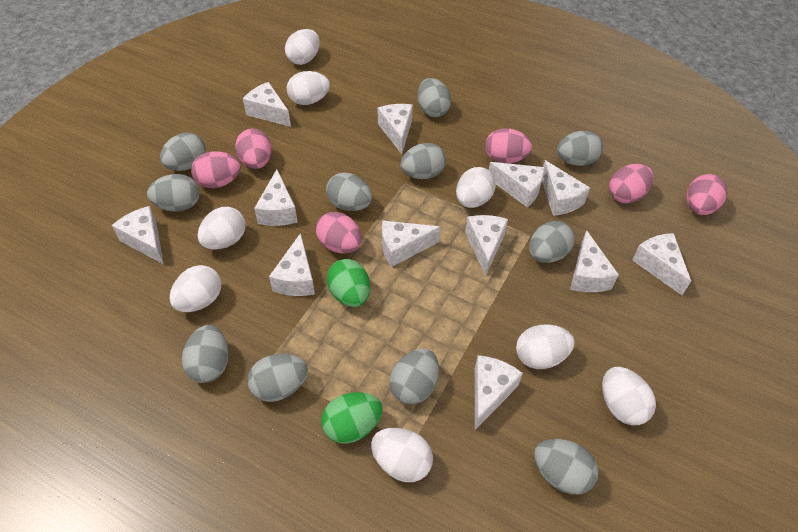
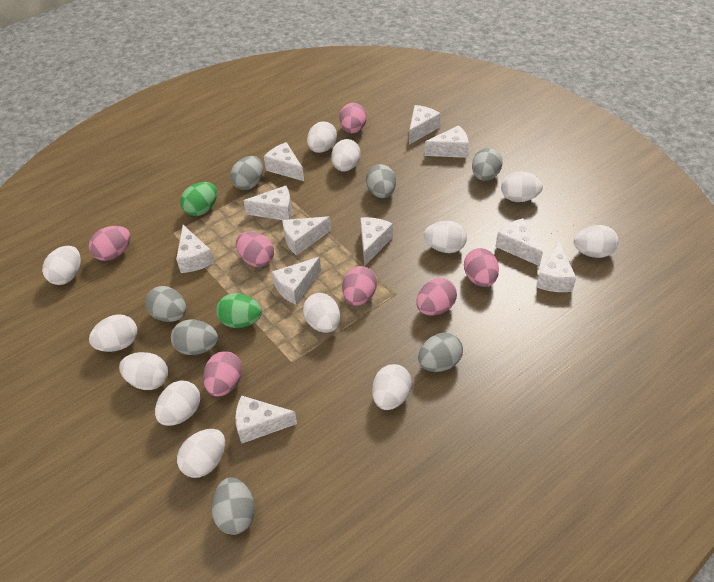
grey egg: [147,174,200,212] [160,132,206,171] [182,325,229,383] [247,354,308,402] [326,172,372,211] [389,348,439,405] [400,143,446,179] [417,78,451,117] [529,221,575,263] [534,439,598,495] [557,131,603,166] = 11 -> [145,286,186,322] [171,319,218,355] [212,477,255,535] [230,156,263,190] [366,164,396,198] [418,333,463,372] [472,148,503,181] = 7
pink egg: [191,151,241,188] [235,129,272,169] [316,212,362,253] [485,128,532,163] [609,164,653,203] [686,174,727,215] = 6 -> [89,226,130,261] [203,351,242,397] [236,232,274,267] [339,103,367,133] [342,266,377,306] [416,278,457,315] [464,248,499,287] = 7
white cheese: [112,206,164,264] [243,82,291,127] [254,169,297,226] [269,233,315,296] [378,104,413,154] [382,220,441,267] [465,215,508,276] [475,355,523,430] [489,162,545,208] [542,160,590,216] [570,230,619,292] [632,233,691,295] = 12 -> [176,225,214,273] [236,395,297,444] [243,186,292,220] [264,142,304,181] [272,257,321,305] [282,216,331,256] [360,217,393,266] [409,105,441,145] [424,125,469,158] [495,218,543,266] [536,241,576,292] = 11
white egg: [170,265,221,312] [198,207,246,250] [285,29,320,65] [287,71,330,105] [371,428,433,482] [456,167,496,208] [516,325,575,369] [602,367,656,426] = 8 -> [42,246,81,285] [89,314,137,352] [119,352,168,390] [155,380,200,426] [177,429,225,478] [303,293,340,333] [307,122,337,153] [331,139,361,171] [372,364,412,410] [424,221,467,253] [501,172,543,202] [574,225,618,258] = 12

